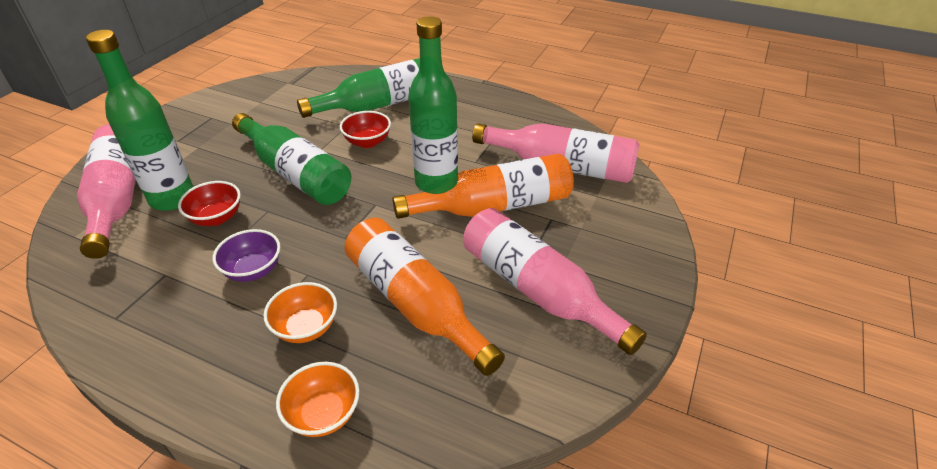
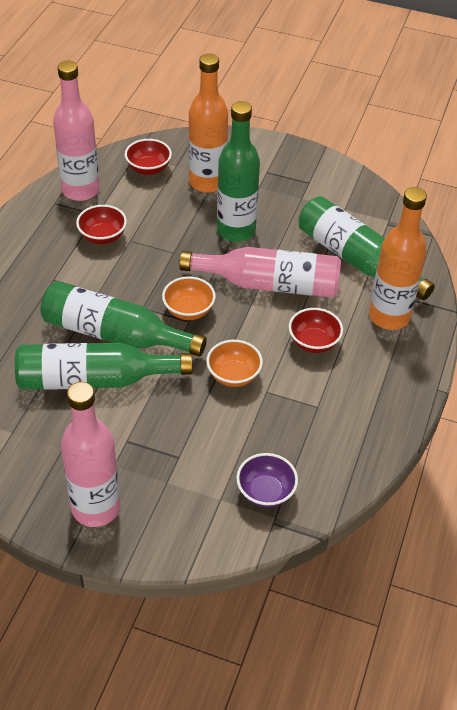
red bowl: [178,181,241,226] [340,111,391,148] = 2 -> [76,205,127,244] [125,139,172,175] [289,308,343,353] = 3

